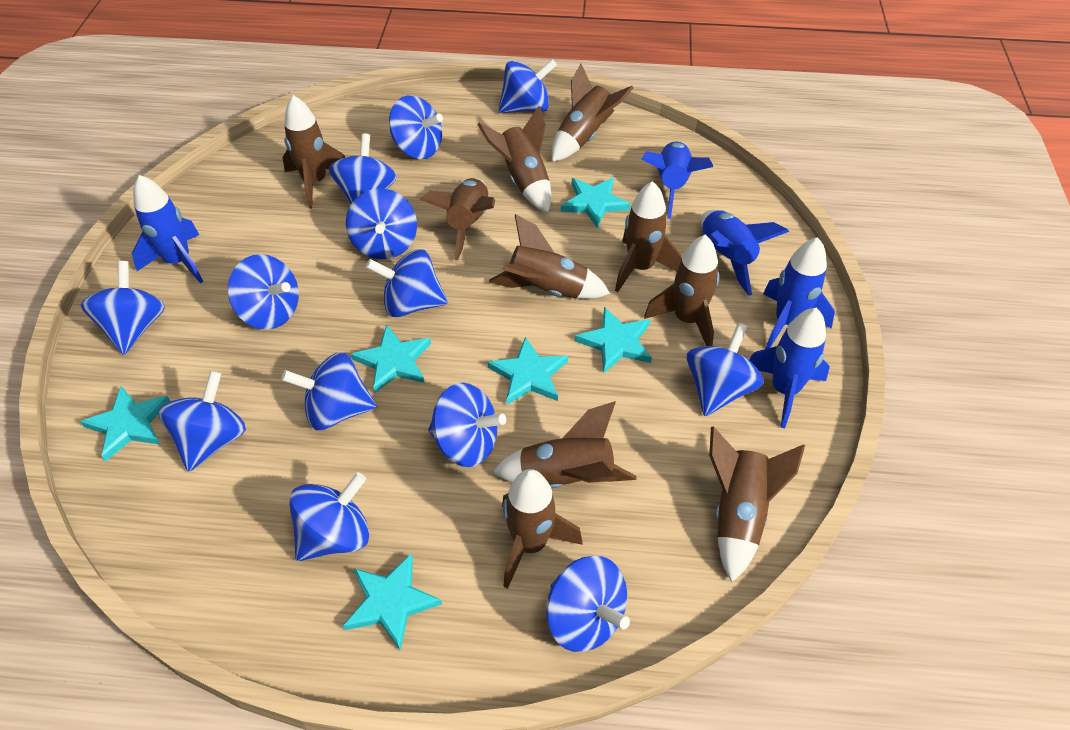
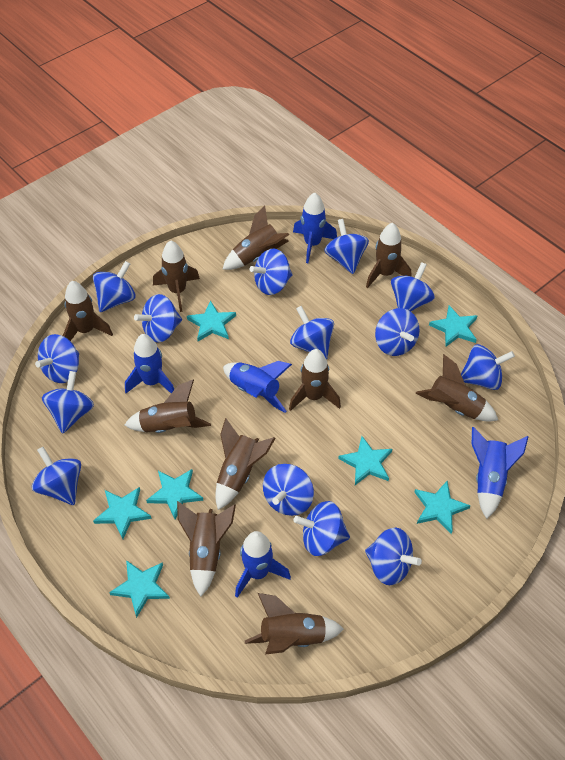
blue spinning top: [81,261,165,355] [158,371,246,472] [228,254,299,329] [281,352,376,430] [289,472,370,561] [329,133,397,204] [346,189,417,259] [366,249,448,317] [389,95,443,159] [428,383,506,467] [498,59,557,113] [546,556,630,652] [687,323,764,416] = 13 -> [32,447,81,505] [35,334,79,383] [42,371,94,434] [93,261,136,312] [134,294,182,343] [250,248,292,295] [263,464,314,516] [290,306,334,360] [293,501,350,556] [324,219,369,274] [365,528,422,585] [375,308,419,356] [391,262,435,311] [461,344,515,390] = 14
turquoise star: [80,386,170,462] [343,553,442,650] [351,325,431,393] [488,336,568,405] [561,177,631,228] [575,307,652,373] = 6 -> [93,487,152,539] [109,560,170,618] [146,469,203,519] [187,300,236,341] [338,436,392,485] [414,481,471,534] [429,306,478,347] = 7

